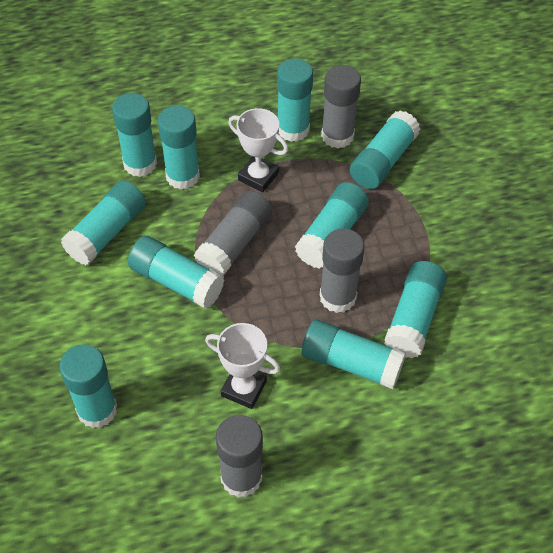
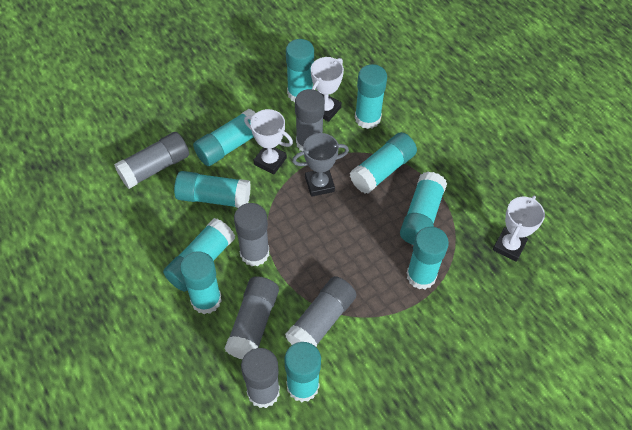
grey glue stick: [194,191,272,276] [216,415,263,498] [319,229,365,313] [321,65,361,148] = 4 -> [114,132,189,189] [224,276,279,359] [234,203,269,266] [241,348,280,408] [285,276,357,347] [295,89,325,151] = 6
grey trophy: none = 0 -> [292,133,349,197] = 1
white trophy: [205,323,281,409] [228,108,288,192] = 2 -> [244,109,293,174] [311,57,344,122] [493,195,545,262] = 3

